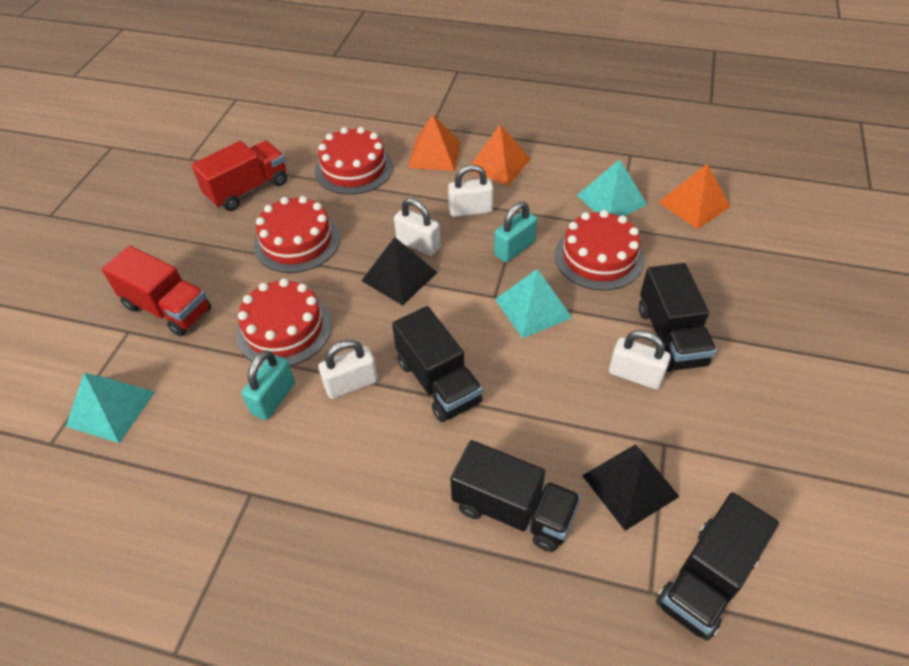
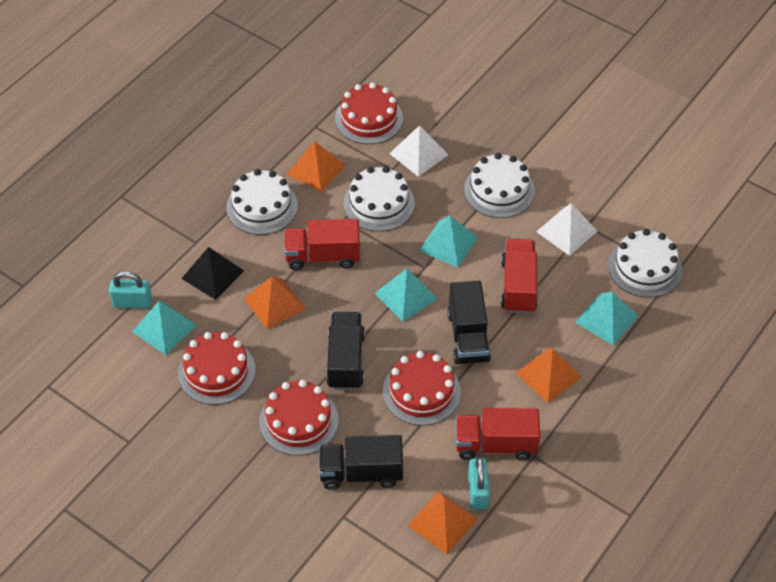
black pyramid: [361,237,438,306] [582,445,680,531] = 2 -> [181,247,244,300] = 1
black truck: [392,306,483,422] [450,440,581,552] [639,263,717,372] [656,492,779,641] = 4 -> [319,435,403,490] [326,312,365,390] [447,281,491,364] = 3
orange pyramid: [408,114,461,171] [471,124,531,186] [658,164,731,229] = 3 -> [244,276,306,329] [287,141,345,192] [407,491,478,554] [516,348,582,403] = 4
red truck: [102,246,211,336] [191,141,287,211] = 2 -> [284,219,360,270] [456,408,540,461] [501,239,538,313] = 3
turquoise pyramid: [66,373,155,443] [495,269,572,338] [577,159,647,216] = 3 -> [132,301,197,355] [375,269,438,322] [419,216,478,268] [575,292,638,346] = 4
white cake: none = 0 -> [226,169,298,235] [343,166,415,232] [464,153,535,218] [608,229,682,298] = 4
white padlock: [318,340,378,399] [394,198,441,256] [448,165,494,217] [609,330,671,389] = 4 -> none = 0
white pyramid: none = 0 -> [389,125,448,177] [536,203,598,256] = 2

